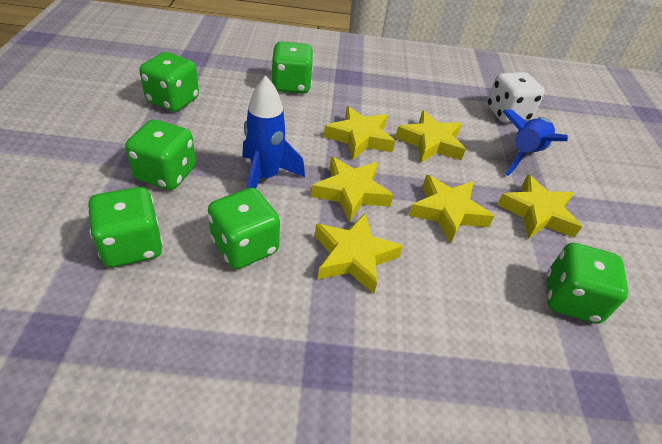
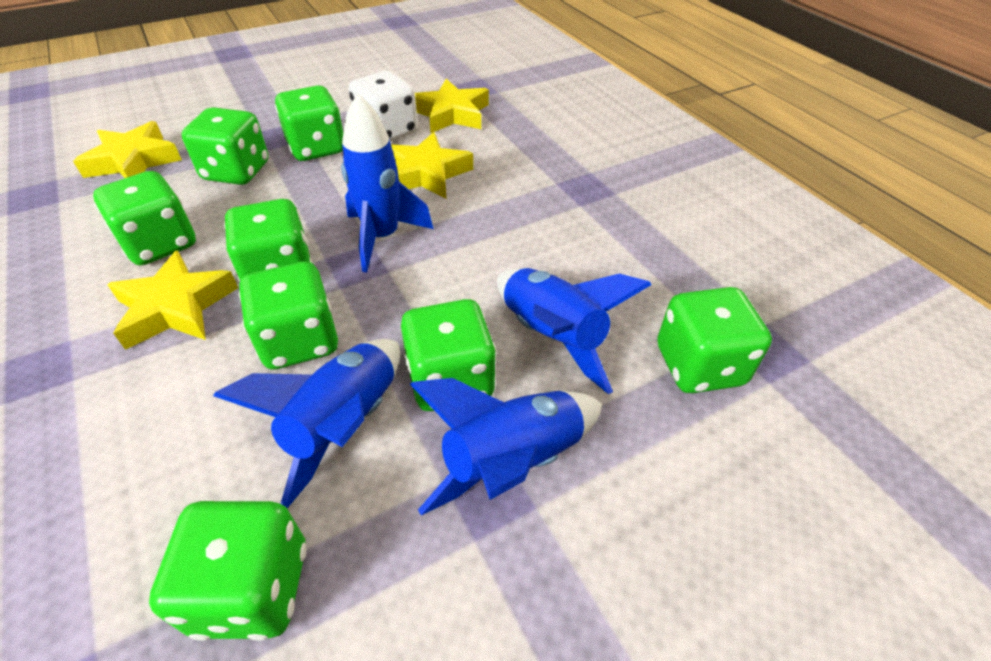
blue rocket: [242,76,305,188] [502,109,568,176] = 2 -> [213,339,400,508] [341,93,433,273] [410,378,602,515] [497,268,652,394] = 4
green dice: [88,187,163,267] [125,119,196,190] [139,52,199,112] [208,188,280,269] [271,41,313,94] [547,243,628,324] = 6 -> [93,171,196,265] [149,501,307,641] [182,107,268,185] [224,199,312,282] [239,261,338,369] [275,85,343,161] [401,299,497,411] [657,287,772,393] = 8
yellow star: [311,157,393,223] [315,213,403,294] [324,106,395,160] [395,110,466,163] [409,175,494,243] [497,175,582,239] = 6 -> [73,121,182,178] [107,250,238,350] [391,132,473,199] [415,79,489,133] = 4

